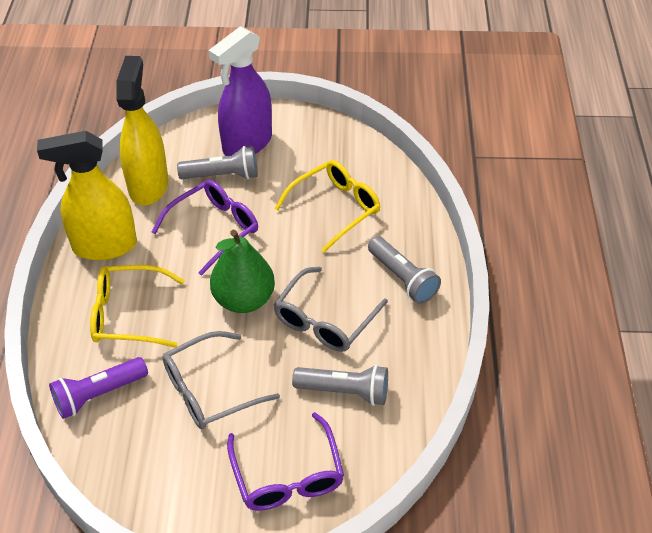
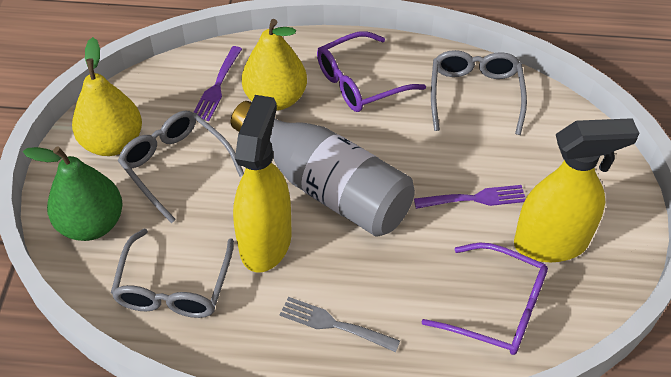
grey bottle: none = 0 -> [231,101,415,237] = 1
grey flashlight: [177,146,257,179] [292,365,388,406] [368,236,441,304] = 3 -> none = 0
grey fork: none = 0 -> [280,297,400,352] = 1
grey glasses: [163,331,280,429] [274,266,388,352] = 2 -> [111,229,234,318] [118,110,244,223] [431,50,527,135] = 3
purple flashlight: [49,357,148,419] = 1 -> none = 0
purple fork: none = 0 -> [193,46,242,121] [414,185,526,209] = 2
purple spray bottle: [209,26,272,156] = 1 -> none = 0
yellow glasses: [90,265,185,348] [274,160,380,253] = 2 -> none = 0
yellow pear: none = 0 -> [72,37,142,156] [242,19,307,111] = 2

